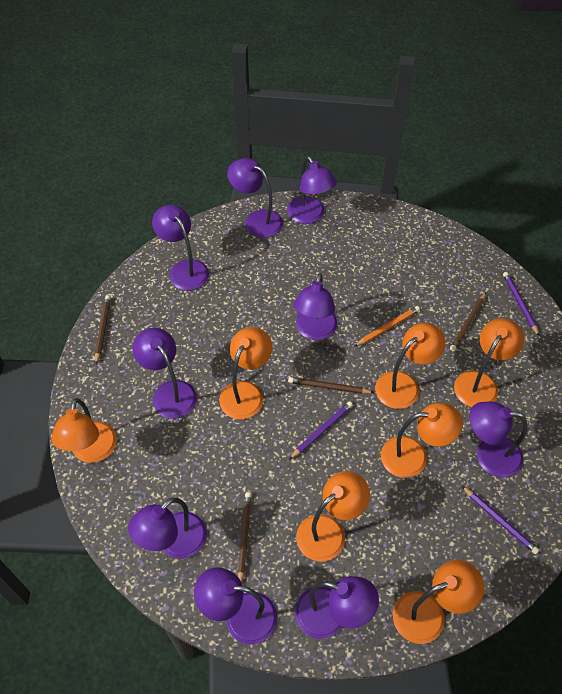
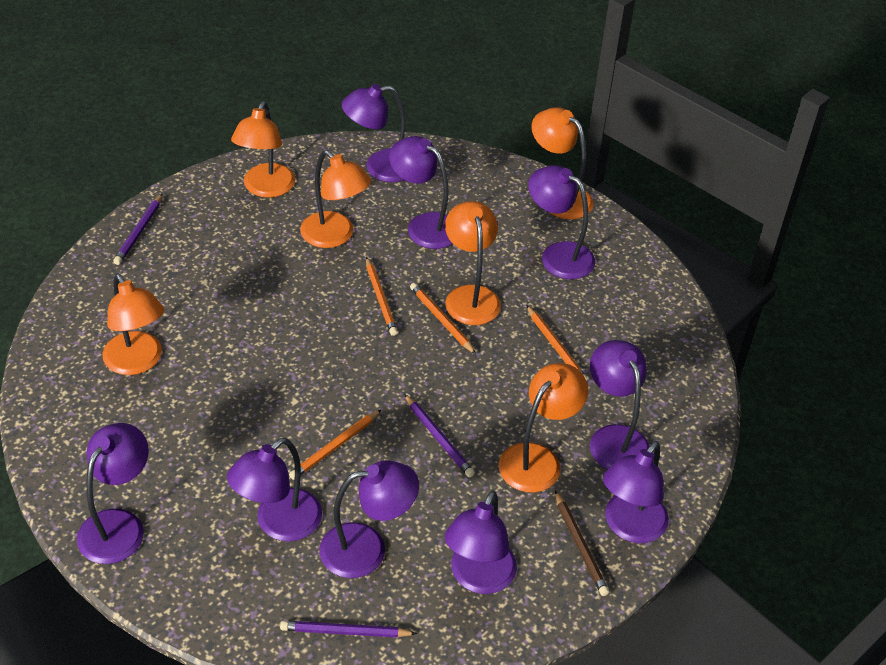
brown pencil: [95,295,111,364] [238,492,252,583] [288,377,374,394] [450,293,486,351] = 4 -> [555,491,609,596] = 1
orange lamp: [51,398,117,463] [219,327,272,419] [296,471,370,561] [375,323,446,409] [381,403,463,478] [393,560,485,644] [454,318,524,407] = 7 -> [102,273,164,375] [231,101,295,198] [300,150,371,248] [445,201,501,325] [499,363,588,493] [531,107,594,219] = 6
orange pencil: [354,306,420,347] = 1 -> [289,410,381,480] [366,257,398,336] [410,283,476,354] [526,305,588,381] = 4

